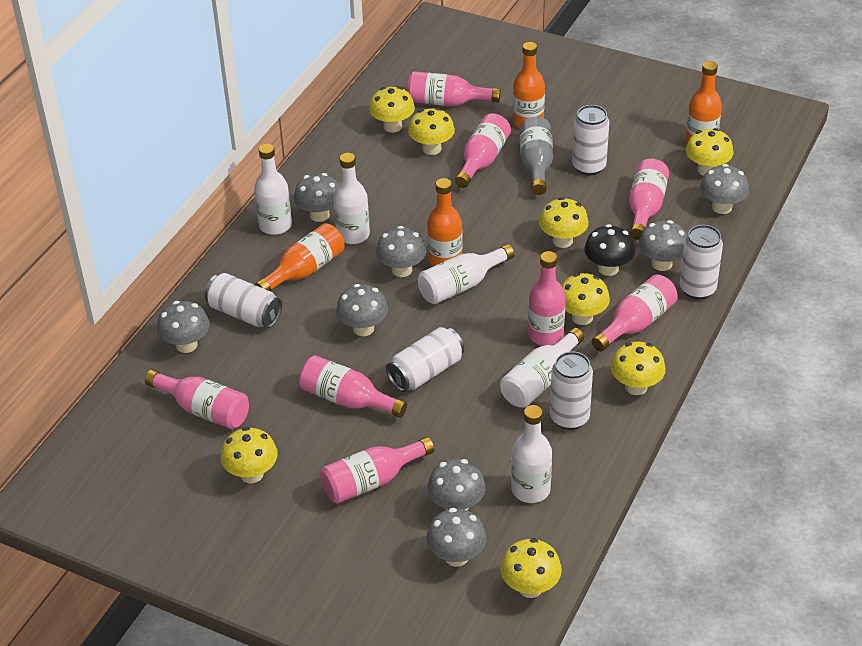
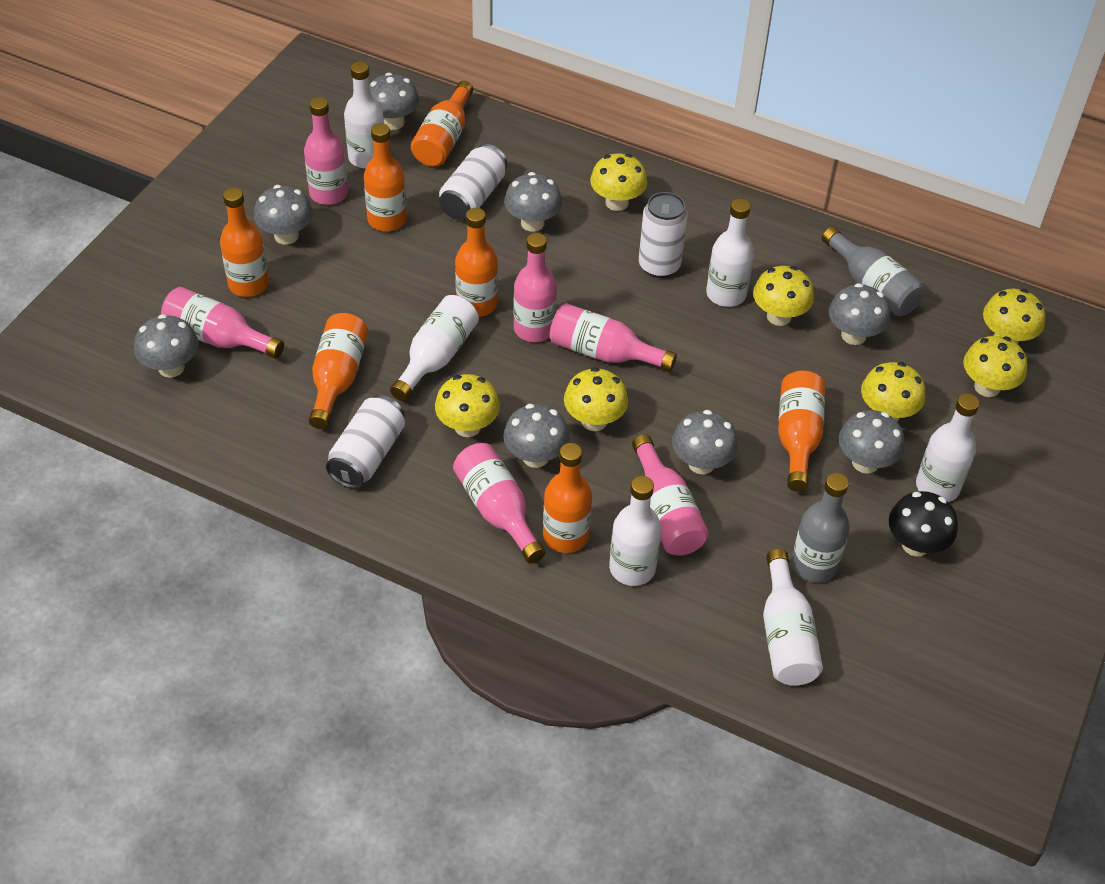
grey bottle: [520,117,553,195] = 1 -> [791,473,850,583] [822,227,925,316] = 2
orange bottle: [255,223,345,291] [427,178,463,267] [513,42,545,128] [685,61,722,144] = 4 -> [220,188,269,297] [309,313,368,429] [364,123,407,231] [411,81,473,167] [455,208,498,317] [543,443,592,553] [778,371,825,492] = 7
pink bottle: [145,369,249,429] [299,355,407,418] [320,437,434,504] [407,71,501,106] [455,113,511,188] [528,251,566,346] [592,274,678,351] [629,159,669,240] = 8 -> [161,287,284,359] [304,97,348,205] [453,443,545,564] [513,233,557,342] [549,303,677,372] [632,434,708,556] = 6
white bottle: [254,144,292,235] [333,153,370,244] [418,244,515,304] [500,328,584,408] [511,405,552,503] = 5 -> [344,61,384,169] [390,295,479,401] [609,476,662,586] [706,199,754,307] [763,549,823,686] [916,394,980,502] = 6
white can: [205,273,282,328] [386,327,464,392] [550,351,593,430] [572,105,609,176] [680,225,723,300] = 5 -> [326,395,405,489] [439,144,507,220] [639,192,687,278] = 3
yellow mushroom: [221,427,278,483] [369,87,415,133] [408,108,455,155] [500,538,562,598] [539,197,589,248] [561,273,610,325] [611,342,666,395] [686,128,734,176] = 8 -> [435,374,500,437] [564,367,628,431] [590,154,647,211] [753,266,814,326] [861,362,925,421] [963,336,1027,397] [983,289,1046,344] = 7

